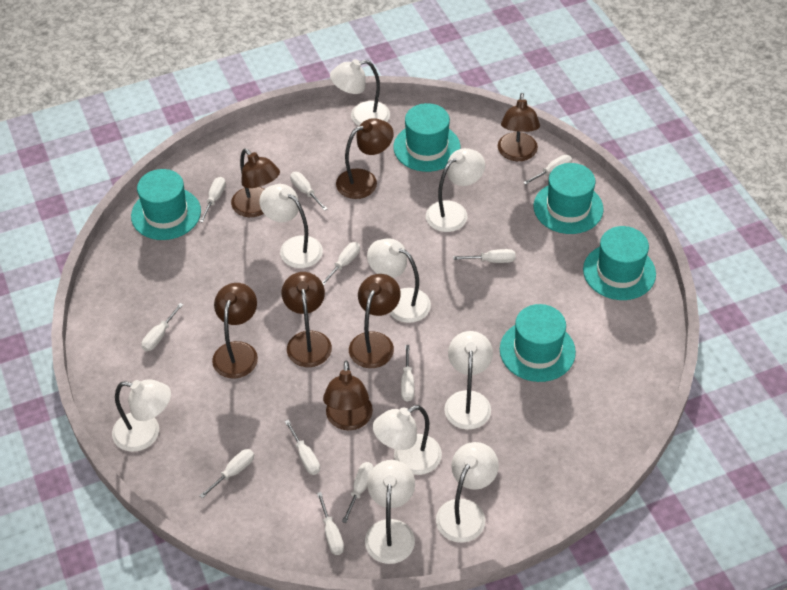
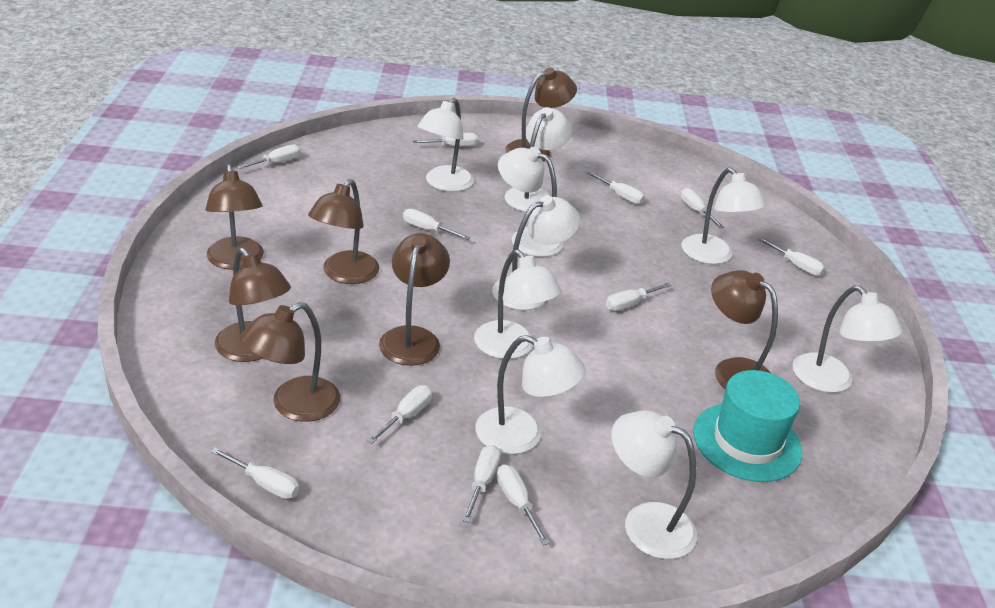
turquoise hat: [131,169,201,240] [393,103,460,172] [500,304,576,382] [534,163,604,234] [583,226,656,300] = 5 -> [693,370,802,482] = 1

